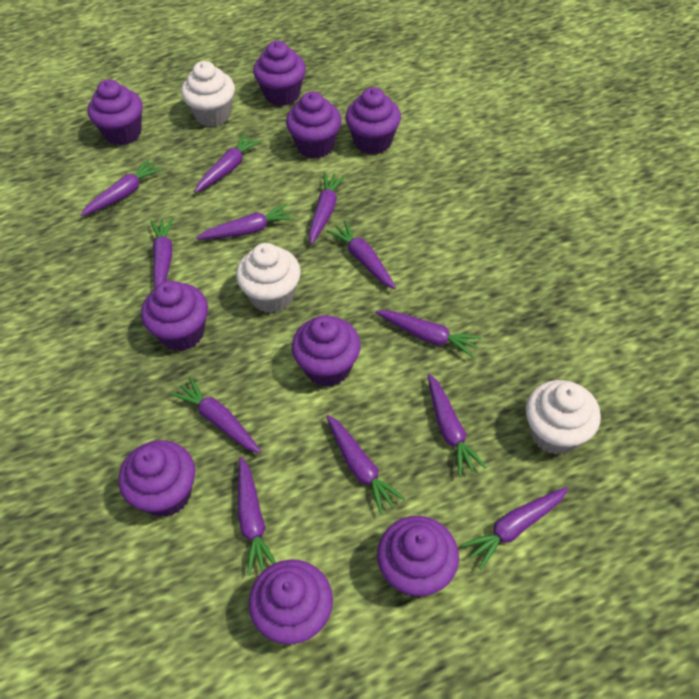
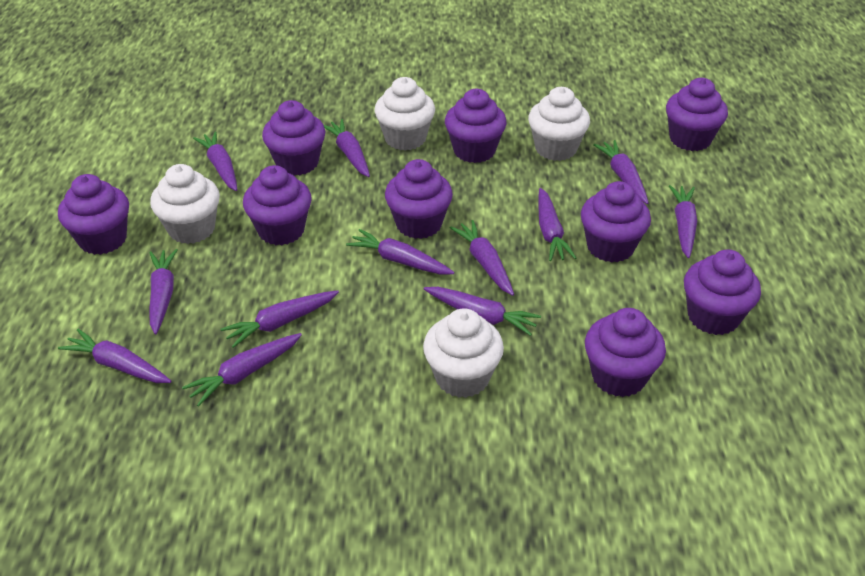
white cupcake: [181,61,235,127] [236,243,301,313] [526,380,601,455] = 3 -> [150,164,220,244] [374,77,435,151] [423,308,504,398] [528,87,590,161] = 4

